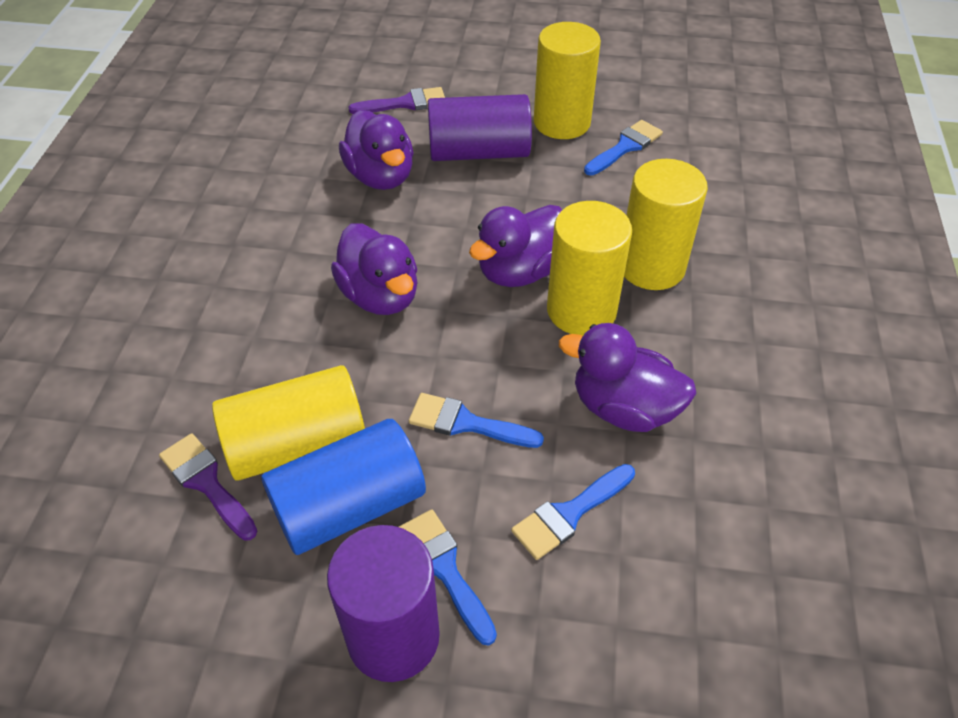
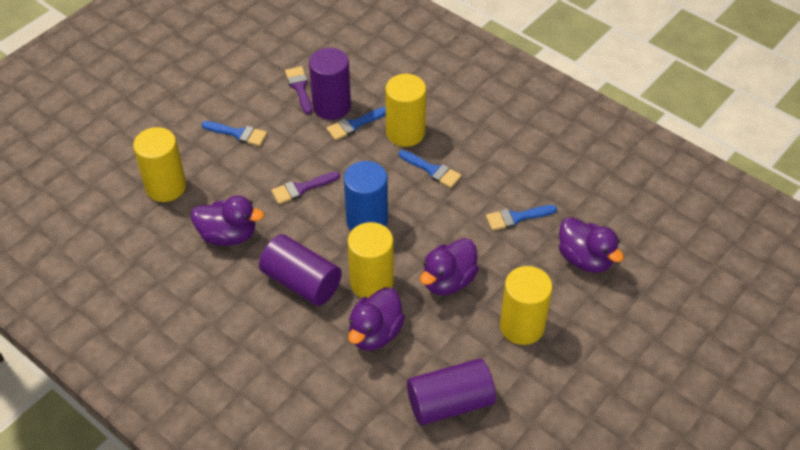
purple cylinder: [327,525,440,682] [428,94,532,161] = 2 -> [259,234,342,306] [309,48,351,120] [407,358,496,425] = 3

